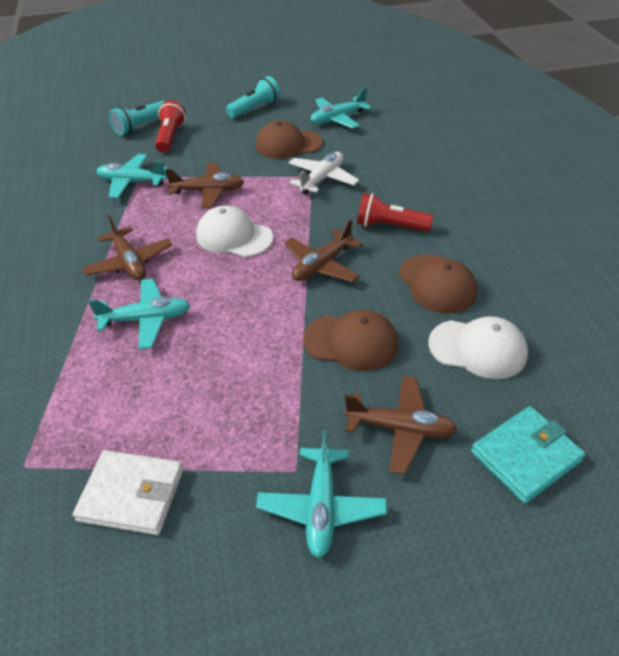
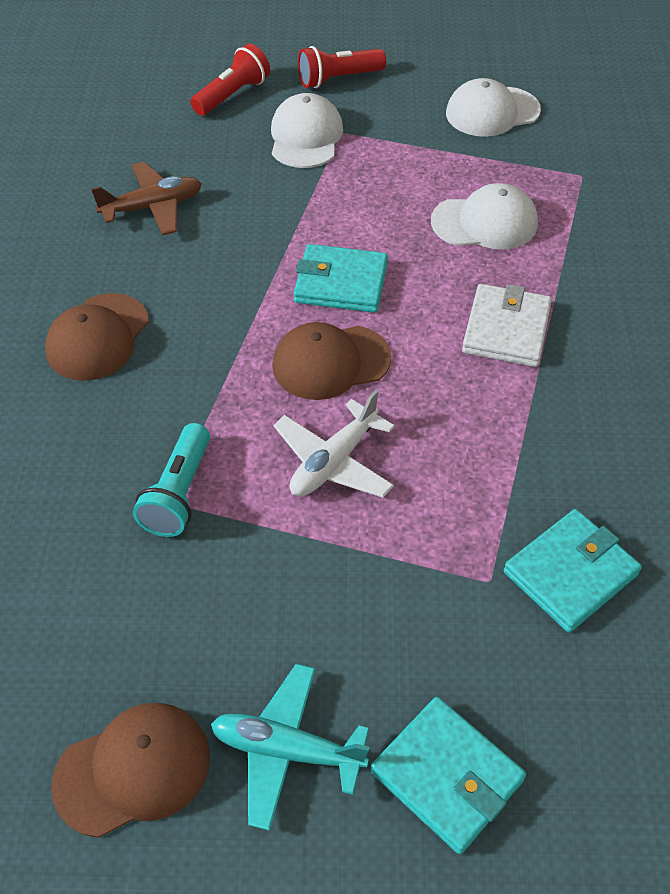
brown plane: [82,215,172,280] [165,162,244,209] [284,219,363,283] [344,376,457,474] = 4 -> [91,162,202,235] = 1
turquoise flashlight: [109,101,164,135] [226,76,280,118] = 2 -> [133,423,210,537] = 1
turquoise plane: [88,278,190,349] [96,154,168,198] [256,430,387,558] [311,87,372,129] = 4 -> [211,664,369,831] = 1
turquoise wallet: [471,406,585,504] = 1 -> [294,244,388,313] [370,697,526,854] [504,509,642,633] = 3
white cap: [196,206,273,257] [428,316,528,379] = 2 -> [271,93,343,168] [431,183,538,249] [446,78,541,137] = 3

